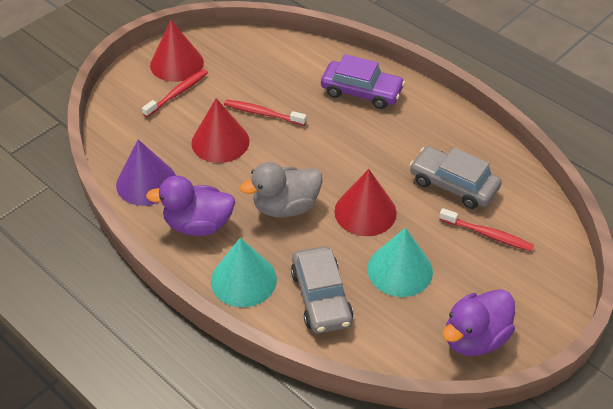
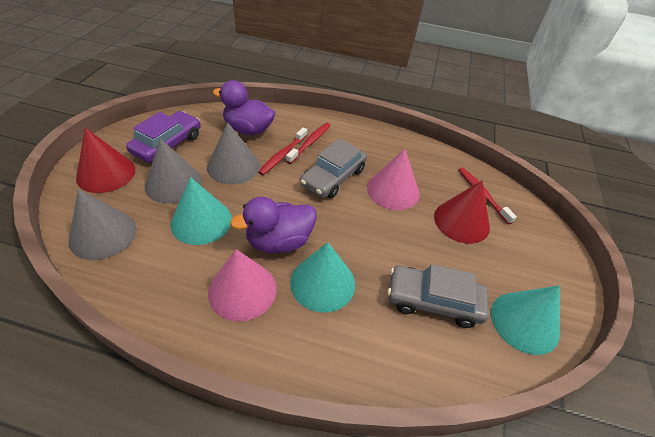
grey cone: none = 0 -> [68,189,136,260] [145,138,202,204] [207,122,260,185] = 3
grey duck: [240,162,323,218] = 1 -> none = 0
pink cone: none = 0 -> [208,249,277,322] [367,149,419,210] = 2
purple cone: [116,139,176,206] = 1 -> none = 0
red cone: [150,20,204,82] [191,98,250,163] [334,169,397,236] = 3 -> [76,128,135,193] [434,180,490,244] = 2
turquoise cone: [211,238,277,307] [367,228,433,297] = 2 -> [171,177,232,245] [290,242,355,313] [491,285,560,355] = 3

